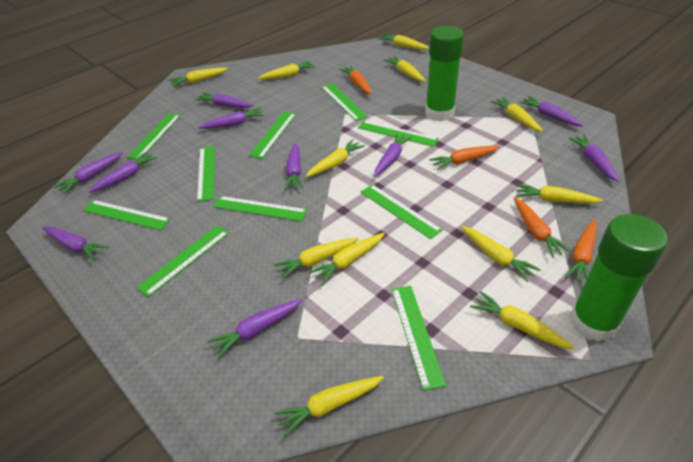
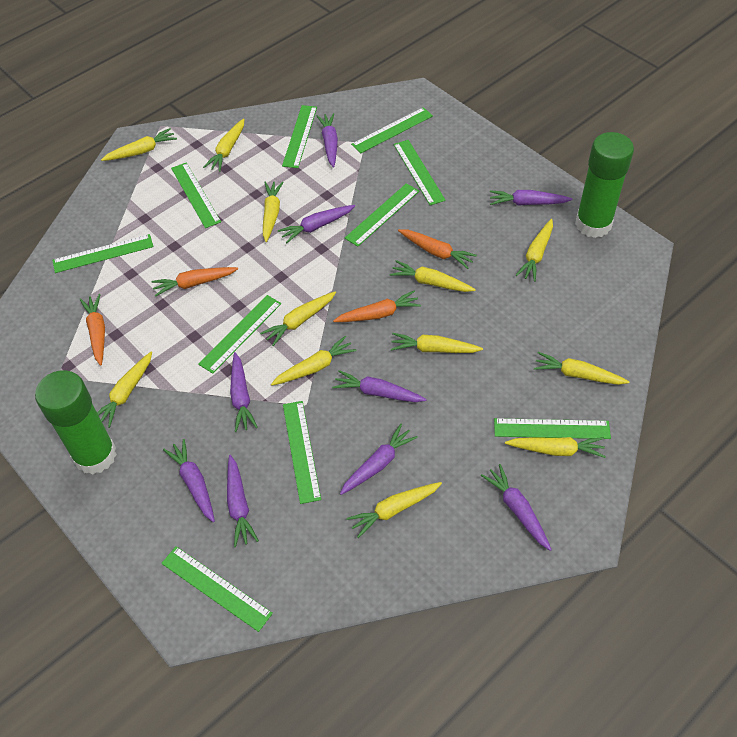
purple carrot: [42,226,109,261] [54,152,123,194] [89,151,157,193] [195,92,254,108] [198,107,265,129] [207,299,302,359] [285,143,303,190] [374,133,412,177] [519,96,584,126] [569,135,619,181] = 10 -> [163,439,215,522] [227,455,259,547] [230,352,258,432] [278,205,355,243] [316,113,338,168] [332,370,427,402] [340,424,418,495] [481,464,552,551] [490,190,573,206] = 9

